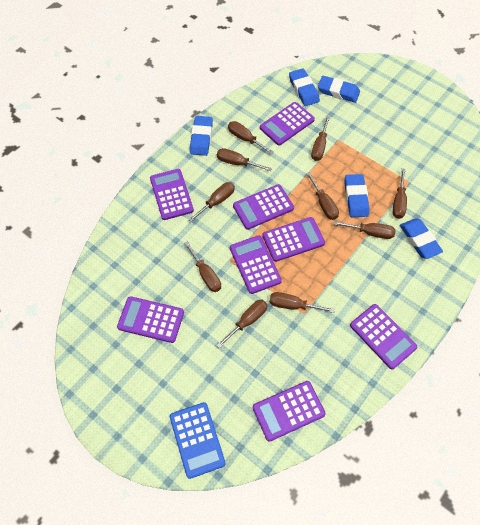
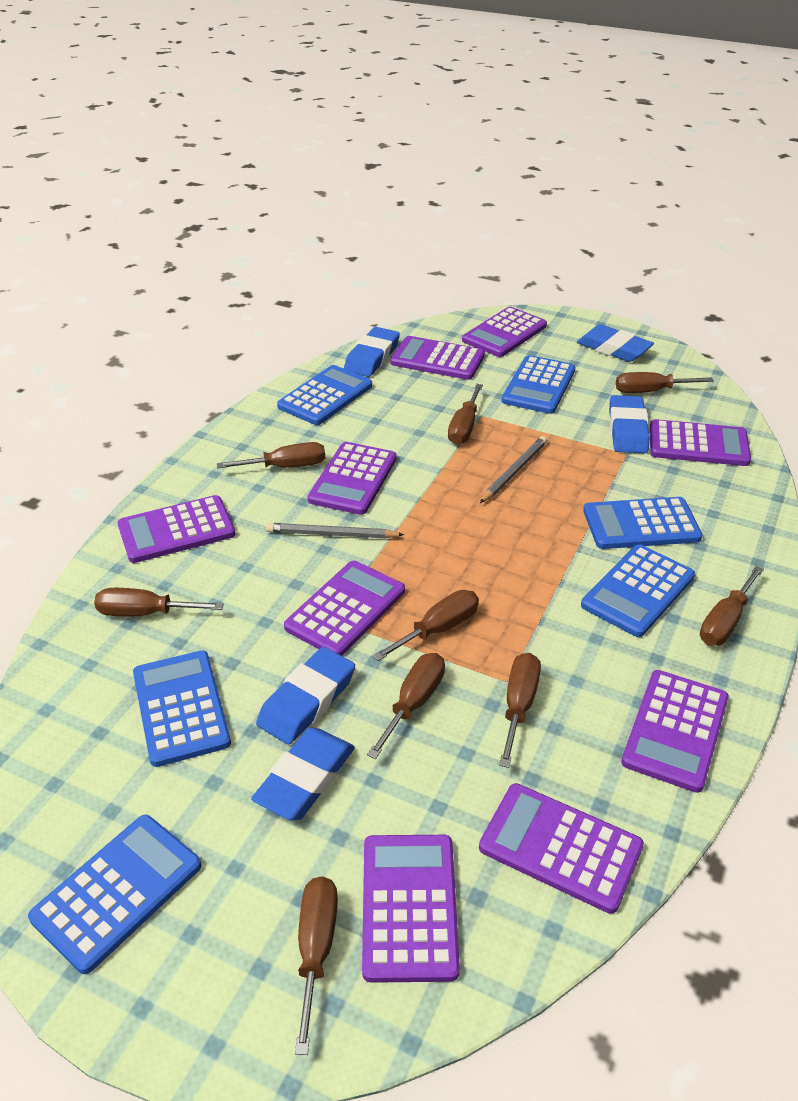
blue calculator: [170,402,226,479] = 1 -> [28,815,201,974] [133,650,231,767] [277,365,372,425] [502,355,576,414] [581,544,695,637] [583,497,703,549] = 6
brown screwdriver: [184,241,221,292] [188,182,235,222] [217,148,272,171] [217,300,268,348] [228,121,274,154] [270,292,335,313] [306,172,339,220] [311,116,330,161] [334,221,396,239] [393,168,407,219] = 10 -> [94,588,224,616] [217,442,325,468] [295,876,338,1055] [367,653,445,759] [373,590,479,661] [448,384,483,445] [499,653,541,768] [616,372,714,393] [700,566,764,646] = 9
grey pencil: none = 0 -> [266,523,404,538] [480,436,547,503] = 2
purple calculator: [117,296,184,343] [150,169,194,220] [230,235,282,294] [233,184,294,230] [253,381,326,442] [260,102,315,145] [262,217,325,262] [350,304,417,369] = 8 -> [118,495,236,563] [284,561,405,656] [308,442,397,515] [362,835,460,983] [390,336,485,380] [462,307,547,357] [479,783,644,914] [621,670,729,793] [650,419,751,466] = 9

